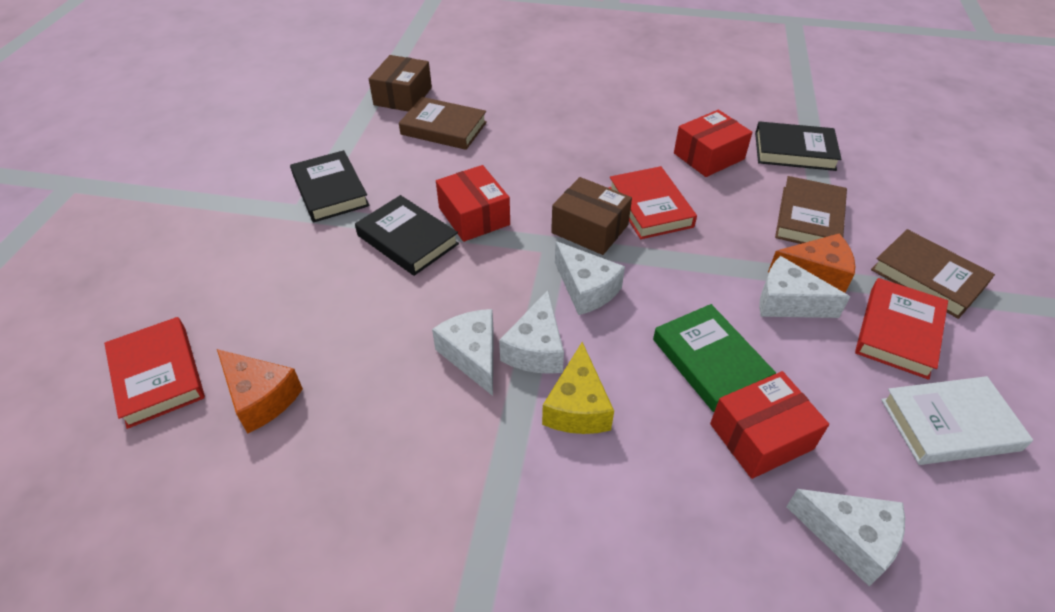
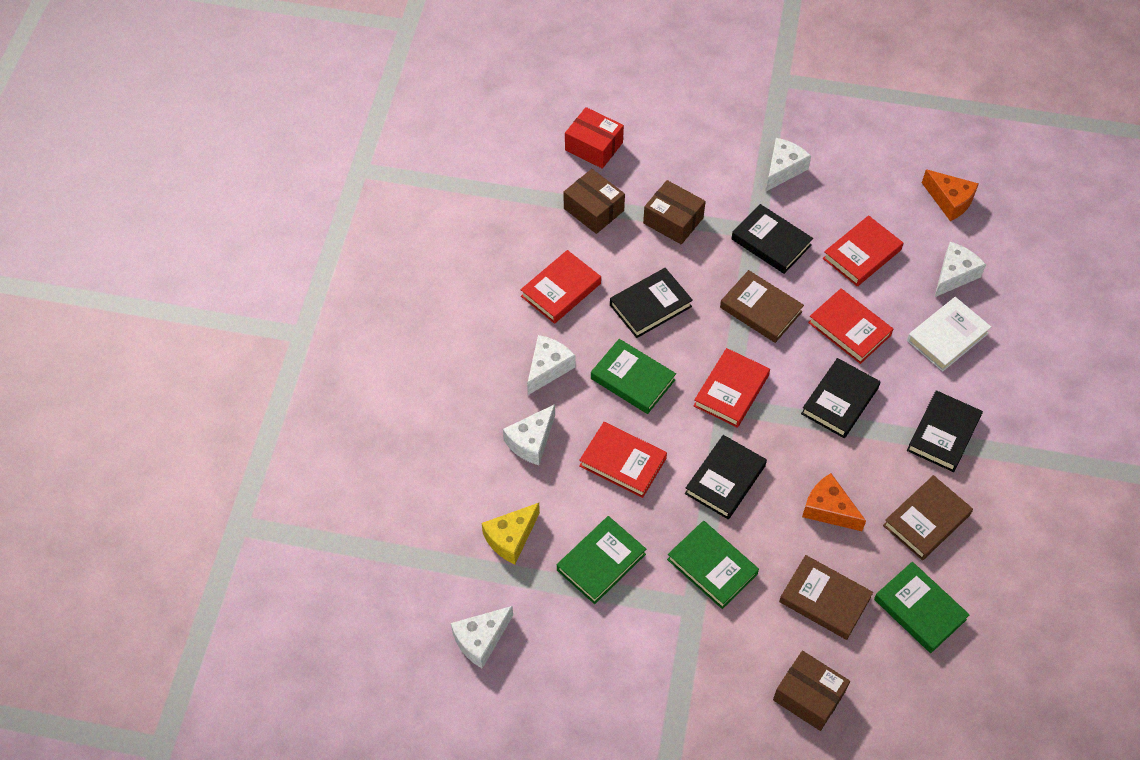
black book: [290,150,370,222] [355,195,459,276] [755,121,841,171] = 3 -> [610,268,693,338] [685,435,767,519] [731,204,813,274] [801,358,880,438] [907,390,983,472] = 5
brown box: [369,55,432,112] [551,177,632,255] = 2 -> [564,169,625,234] [643,180,706,244] [773,651,850,731] = 3
green book: [653,304,776,412] = 1 -> [557,516,646,604] [591,339,676,414] [667,521,759,609] [874,562,970,653] = 4
red book: [104,317,205,429] [609,166,697,239] [855,278,948,380] = 3 -> [520,250,601,324] [579,422,667,498] [694,348,770,428] [808,288,893,364] [823,215,903,287] = 5
red box: [436,165,510,242] [674,110,752,177] [710,371,829,479] = 3 -> [565,107,624,169] = 1

